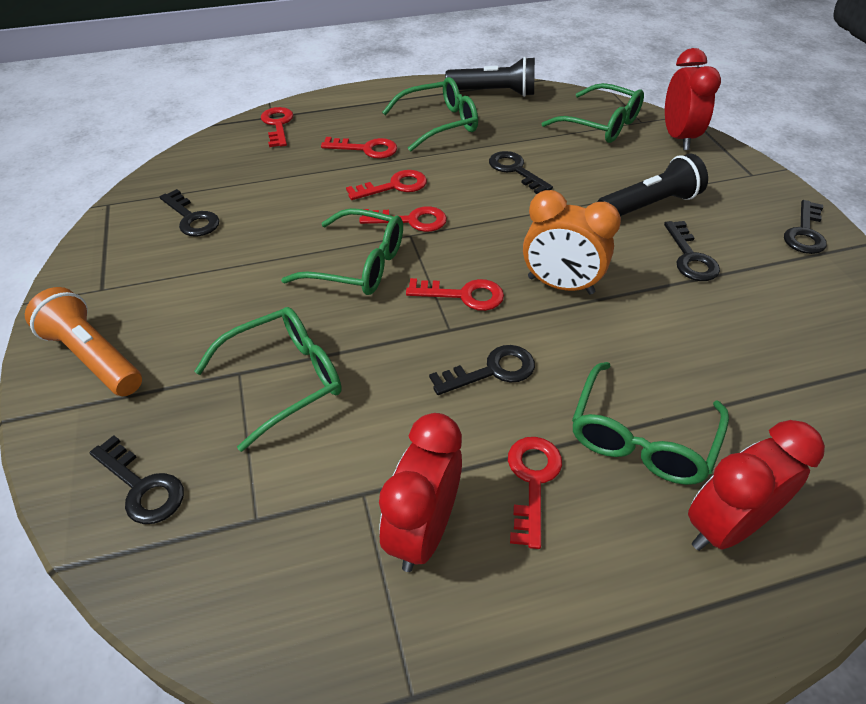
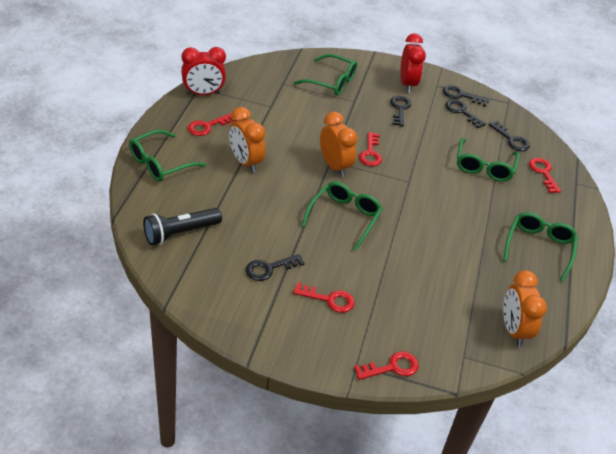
black flashlight: [445,57,535,97] [597,154,708,216] = 2 -> [143,208,222,246] = 1
black key: [89,435,184,524] [160,189,219,237] [429,345,535,395] [489,151,553,194] [664,221,720,281] [784,200,827,254] = 6 -> [246,254,305,281] [390,96,411,126] [443,85,489,107] [445,99,486,128] [488,120,530,151] = 5
orange clock: [523,190,621,295] = 1 -> [229,107,266,173] [320,112,358,177] [503,270,547,347] = 3
orange flashlight: [25,287,142,396] = 1 -> none = 0
red clock: [379,413,462,572] [665,48,721,150] [688,420,825,551] = 3 -> [181,47,226,95] [400,33,426,93] = 2
red key: [261,107,294,147] [321,137,397,159] [346,170,427,200] [359,206,447,232] [406,278,504,311] [508,437,562,549] = 6 -> [188,113,237,136] [293,282,355,313] [354,351,419,380] [359,132,382,166] [529,158,561,193] = 5

